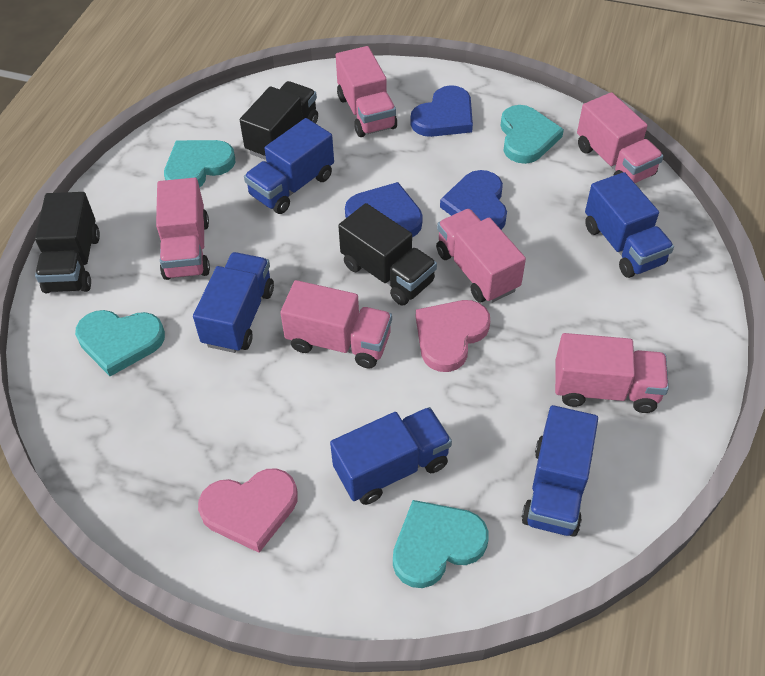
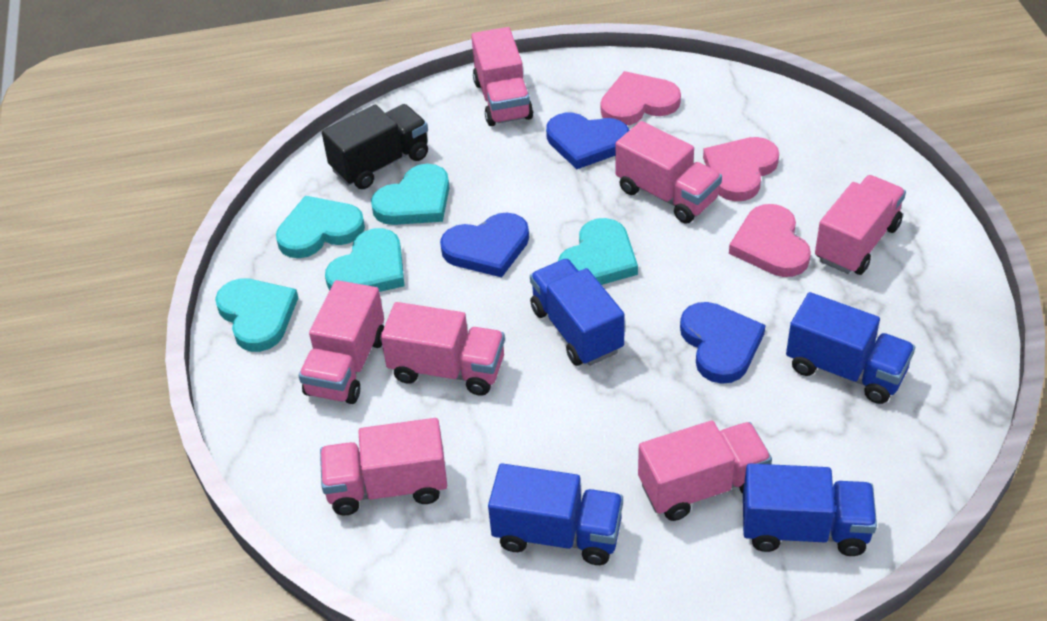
black truck: [35,192,100,293] [240,81,318,160] [338,203,437,306] = 3 -> [322,104,428,189] = 1
blue truck: [193,252,274,353] [244,118,334,214] [330,407,452,505] [522,405,598,537] [585,172,674,278] = 5 -> [488,463,623,565] [530,259,625,366] [743,463,877,556] [786,292,915,404] = 4
pink heart: [198,468,298,553] [416,300,490,372] = 2 -> [601,71,681,125] [703,137,779,201] [729,204,811,277] = 3
pink truck: [156,178,210,280] [280,280,392,368] [336,46,397,137] [436,209,526,303] [555,333,669,413] [577,92,664,183] = 6 -> [299,280,384,404] [320,418,447,515] [381,302,505,395] [471,27,533,126] [615,121,722,223] [638,421,772,521] [815,175,906,275] = 7
turquoise heart: [75,310,165,376] [164,140,235,188] [393,500,488,588] [500,105,564,164] = 4 -> [215,278,298,352] [276,196,365,258] [325,228,405,292] [371,164,450,225] [558,218,638,285] = 5

